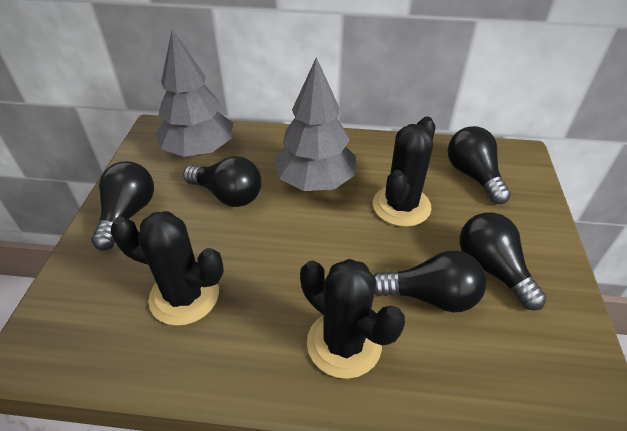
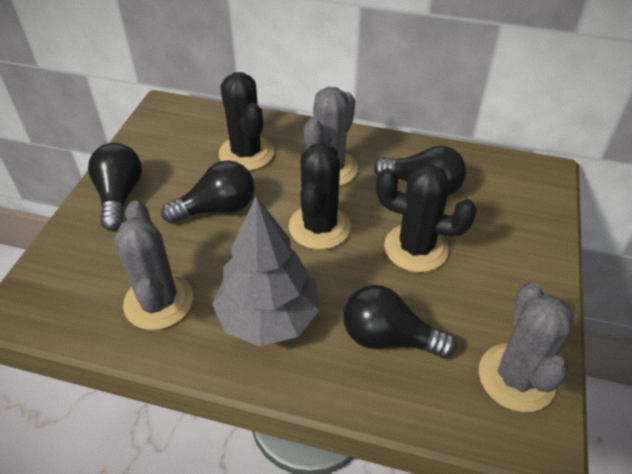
black light bulb: [91,161,154,250] [183,156,262,207] [374,250,486,313] [448,126,511,204] [460,212,547,310] = 5 -> [88,143,142,231] [161,160,254,224] [343,285,457,359] [374,146,466,196] = 4
grey cactus: none = 0 -> [114,201,193,330] [304,87,358,186] [479,283,574,412] = 3
grey tree: [155,29,233,157] [274,57,356,191] = 2 -> [212,196,319,346] = 1

